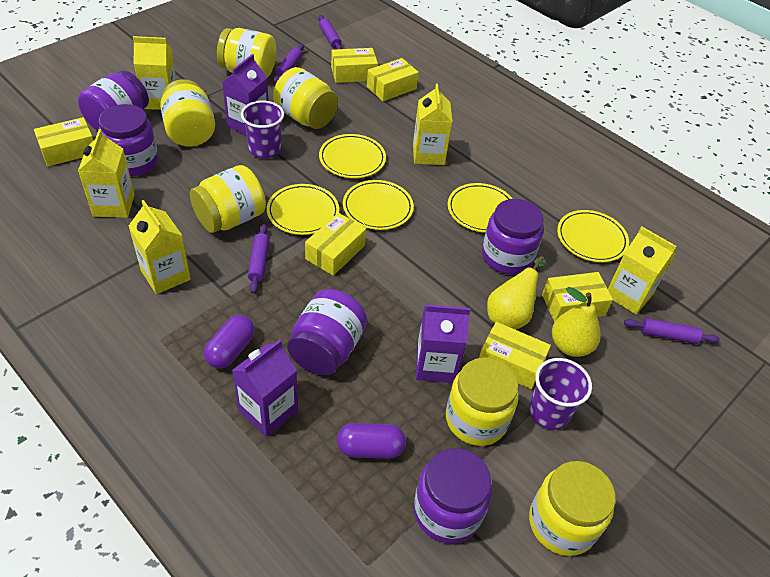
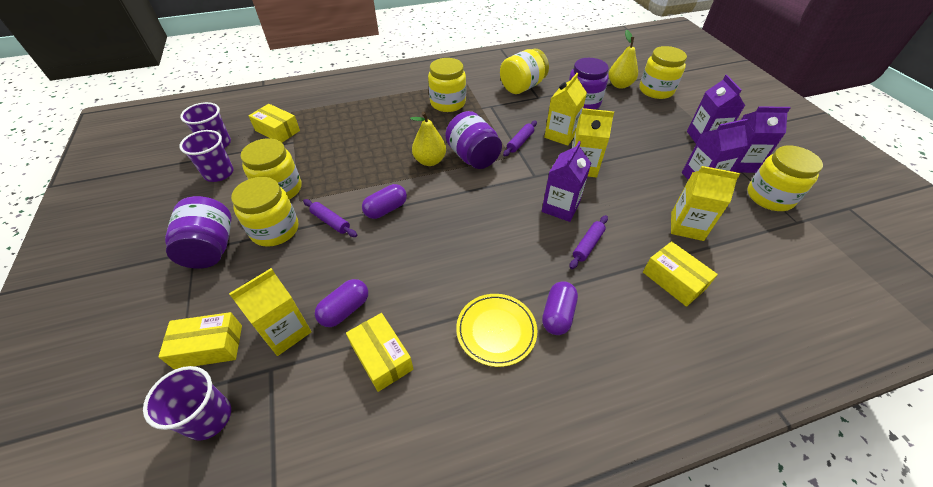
purple capsule: [204,315,255,369] [337,423,406,459] = 2 -> [315,279,368,327] [362,184,407,219] [542,281,578,335] = 3
purple carton: [222,54,268,135] [232,339,298,437] [416,304,471,383] = 3 -> [542,141,591,222] [682,119,748,180] [687,75,745,143] [732,106,790,173] = 4
purple cup: [241,101,284,158] [529,358,592,430] = 2 -> [143,366,231,441] [179,130,234,182] [180,102,231,148] = 3
purple jar: [78,70,149,131] [99,104,158,177] [287,289,367,376] [414,448,492,544] [482,199,544,274] = 5 -> [165,196,232,269] [445,111,502,169] [569,58,609,110] = 3
purple rolling pin: [248,224,269,294] [273,44,304,83] [318,15,343,49] [624,318,720,344] = 4 -> [303,199,357,237] [503,120,537,156] [570,215,608,269] = 3
yellow box: [34,117,93,166] [305,213,366,276] [331,48,378,83] [367,58,419,101] [479,322,551,389] [542,272,613,322] = 6 -> [158,312,242,369] [249,104,300,143] [346,313,413,392] [643,241,718,307] = 4
yellow carton: [78,129,135,218] [129,200,191,294] [133,36,176,110] [413,84,453,165] [608,227,677,314] = 5 -> [229,268,312,356] [544,73,587,146] [572,108,614,178] [671,166,740,241] = 4
yellow plate: [267,184,339,235] [319,134,386,178] [343,180,414,230] [448,183,513,233] [557,210,629,262] = 5 -> [456,294,537,367] = 1

